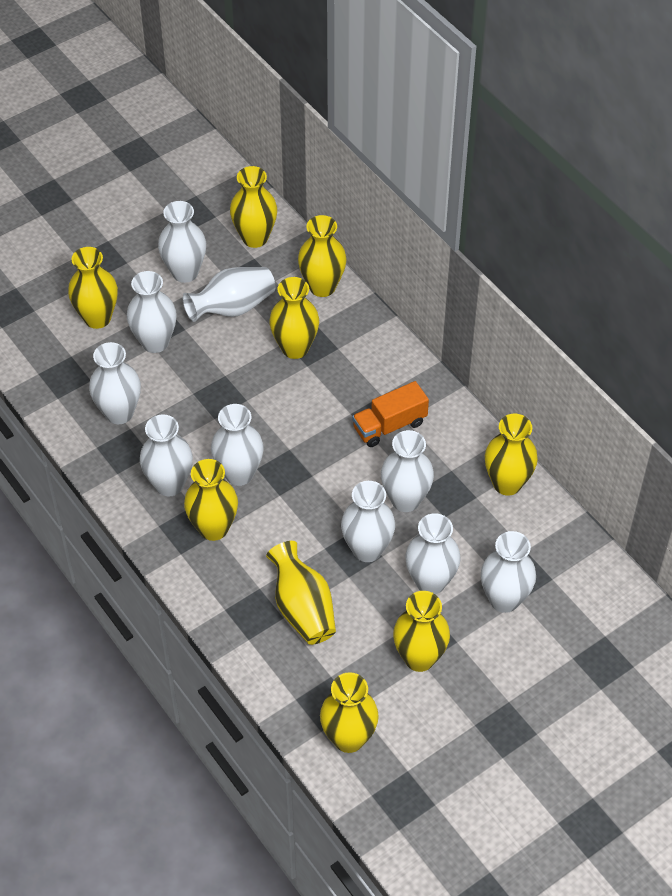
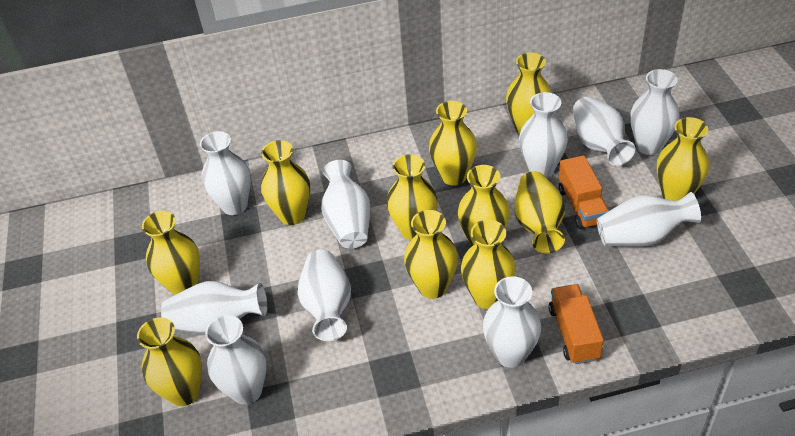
orange truck: [352,381,429,447] = 1 -> [549,284,604,364] [559,155,609,229] = 2
yellow vase: [68,247,118,329] [184,459,238,541] [230,166,277,248] [266,541,336,645] [269,277,319,359] [298,215,347,297] [320,672,379,753] [393,591,450,672] [485,414,538,496] = 9 -> [137,317,202,406] [142,211,200,295] [261,140,310,225] [387,154,437,241] [404,210,458,299] [429,101,477,186] [458,165,510,247] [461,220,516,309] [506,53,552,134] [514,171,565,254] [657,117,709,201] = 11

